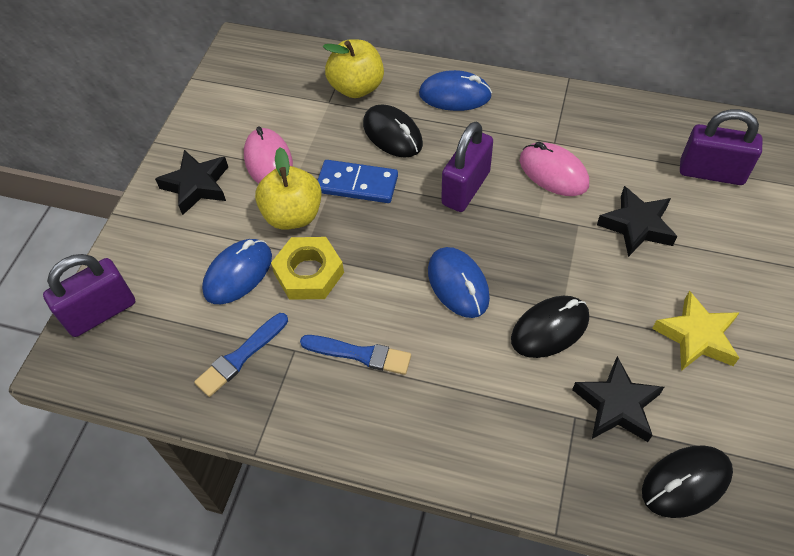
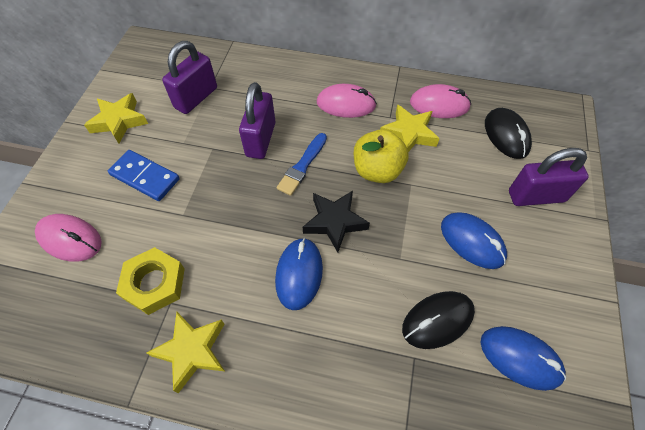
black mouse: [363,105,423,158] [511,296,589,358] [642,445,733,518] = 3 -> [402,291,475,349] [485,108,532,159] = 2
black star: [155,150,228,215] [572,356,664,442] [597,186,677,257] = 3 -> [303,191,370,253] = 1
blue brush: [194,313,288,397] [300,335,411,375] = 2 -> [277,133,327,196] = 1
pink mouse: [244,127,293,184] [520,142,589,196] = 2 -> [35,214,102,262] [317,84,377,118] [410,84,471,118] = 3
yellow apple: [255,147,322,230] [323,39,384,98] = 2 -> [354,129,409,183] = 1
yellow star: [652,291,740,371] = 1 -> [84,93,148,144] [147,312,225,393] [380,104,440,152] = 3

